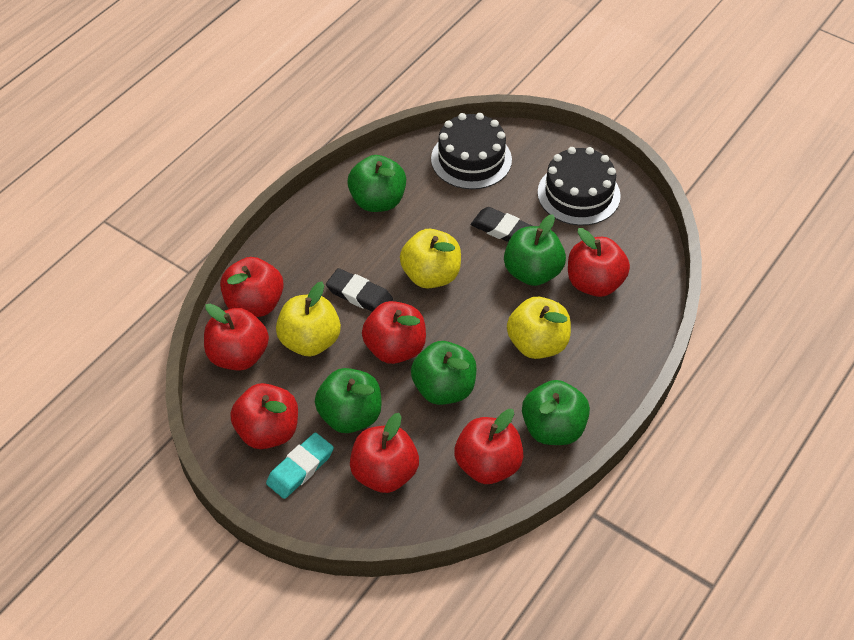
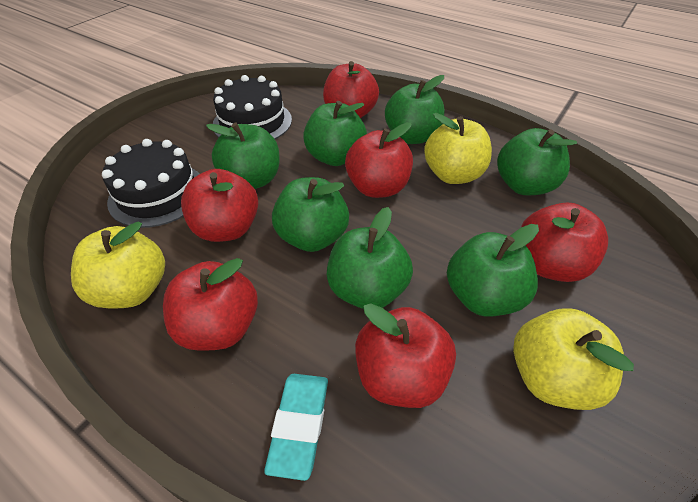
black eraser: [326,268,393,312] [471,207,532,242] = 2 -> none = 0
green apple: [315,368,382,433] [347,155,406,212] [411,341,477,405] [504,214,566,286] [522,380,590,445] = 5 -> [206,123,279,189] [272,177,349,252] [303,101,367,166] [327,207,413,309] [385,75,444,144] [447,224,539,317] [497,128,577,195] = 7
red apple: [204,303,269,371] [220,257,284,317] [230,383,298,449] [350,413,419,493] [362,301,426,364] [454,409,523,484] [568,228,630,297] = 7 -> [163,258,258,351] [181,169,258,242] [323,61,379,118] [345,122,413,198] [355,303,456,408] [521,203,608,282] = 6

